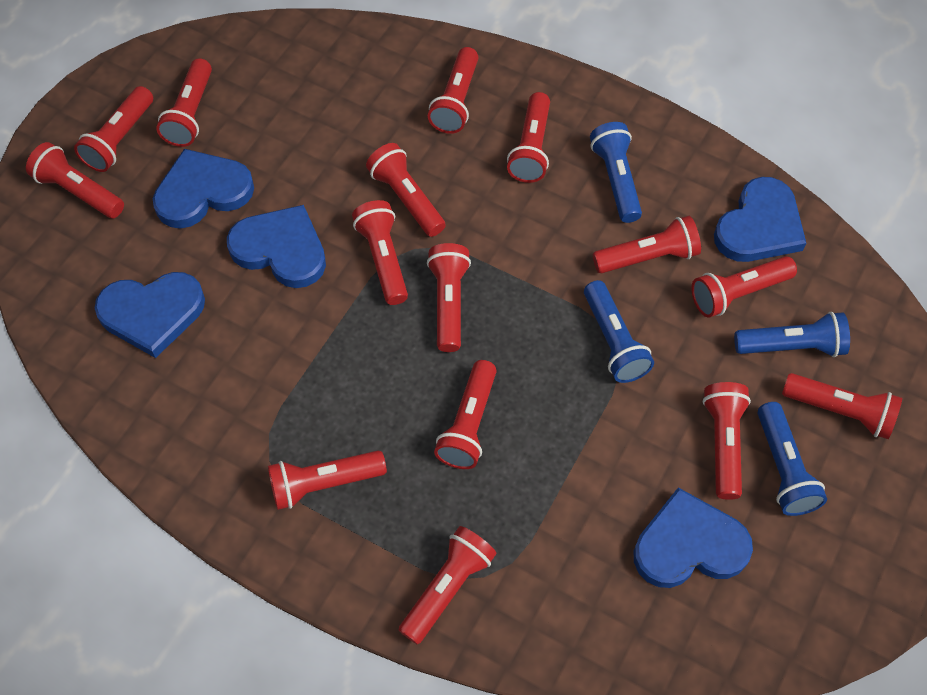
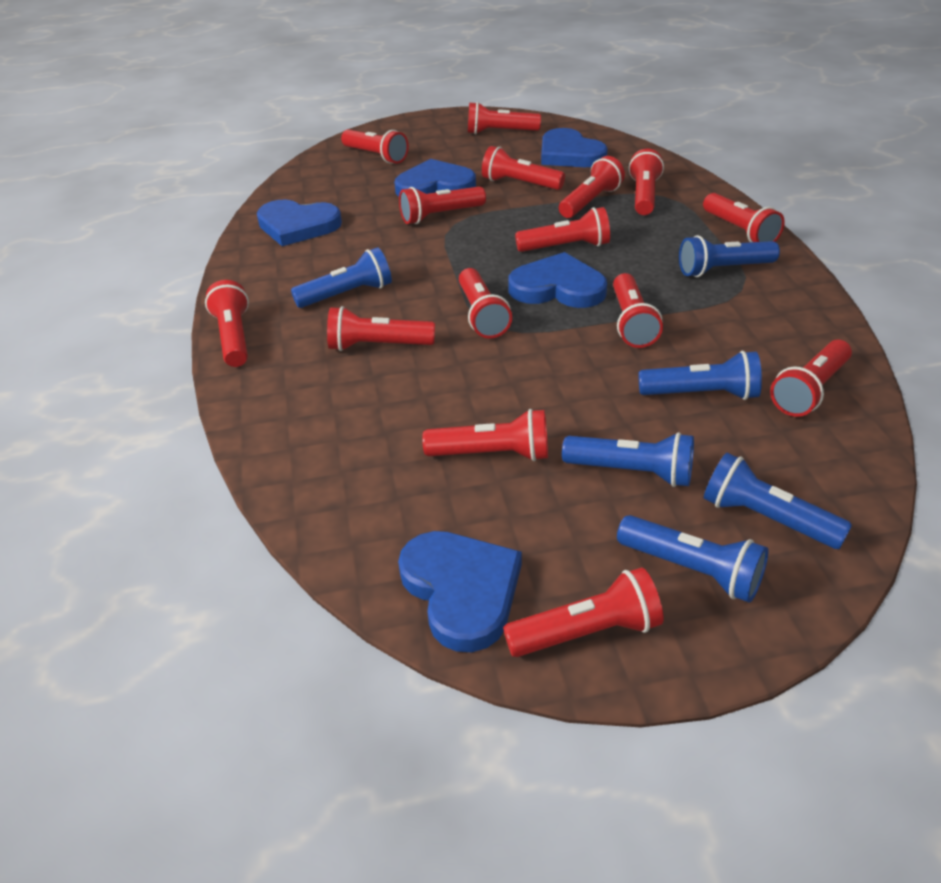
blue flashlight: [584,280,654,383] [590,122,642,223] [734,312,850,357] [757,402,827,516] = 4 -> [291,247,392,308] [562,432,694,487] [617,515,769,602] [638,351,762,400] [679,235,780,277] [704,453,852,549] = 6

